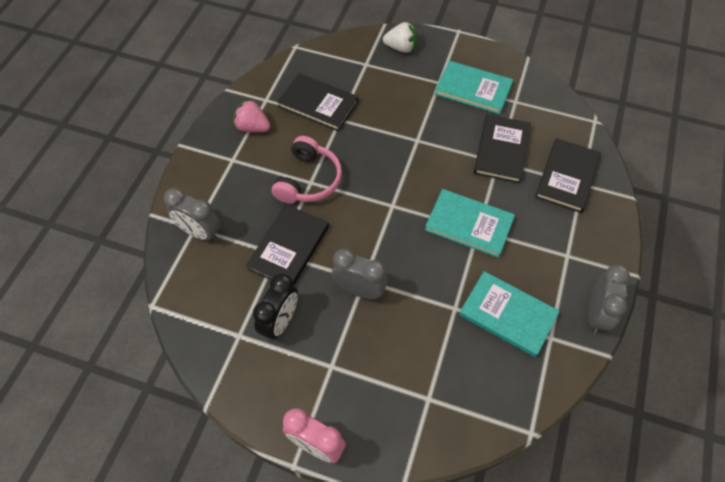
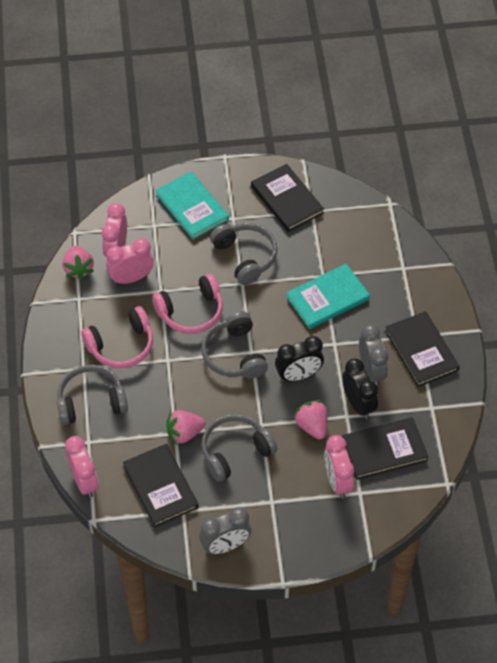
black clock: [253,274,298,341] = 1 -> [275,336,324,382] [342,358,378,419] = 2
grey clock: [164,188,220,241] [332,248,388,299] [588,265,630,333] = 3 -> [199,507,251,554] [359,324,388,386] = 2
grey headphones: none = 0 -> [57,365,128,425] [201,312,268,379] [201,414,277,482] [210,223,278,285] = 4
pink clock: [283,408,346,463] = 1 -> [65,436,99,498] [102,203,127,257] [106,238,154,284] [324,435,354,498] = 4
pink headphones: [272,136,342,204] = 1 -> [81,306,153,368] [152,274,223,334] = 2
pink strawberry: [233,98,270,132] = 1 -> [62,246,94,280] [166,410,205,445] [293,400,327,440] = 3
turquoise book: [425,189,515,258] [435,61,513,114] [459,271,560,357] = 3 -> [155,171,229,240] [286,264,370,329] = 2
white strawberry: [383,22,417,53] = 1 -> none = 0

